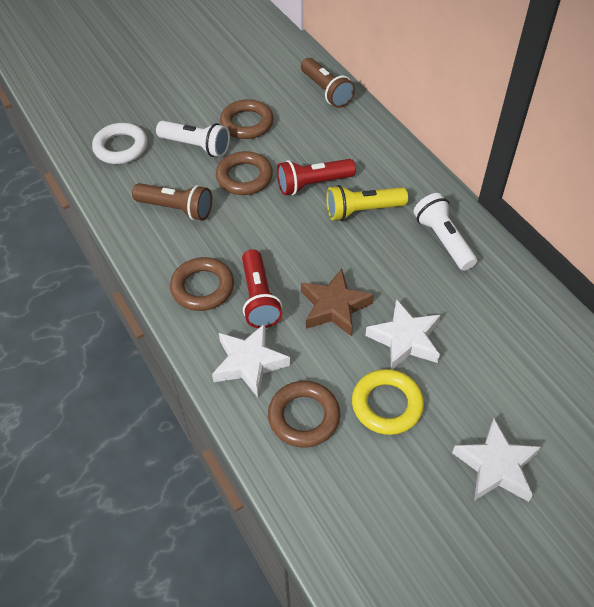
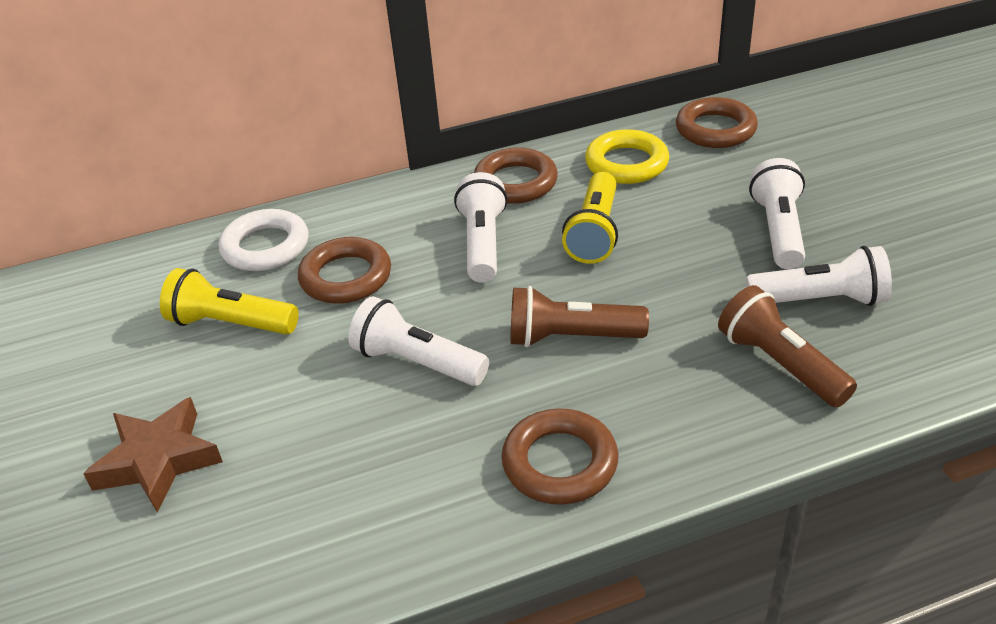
red flashlight: [242,249,282,328] [277,159,356,195] = 2 -> none = 0
white flashlight: [156,121,230,157] [413,193,477,271] = 2 -> [348,296,489,386] [454,172,507,283] [746,246,892,306] [749,158,805,269] = 4
white star: [212,324,290,397] [365,299,441,370] [452,419,541,502] = 3 -> none = 0
yellow flashlight: [326,185,408,221] = 1 -> [160,268,299,334] [562,172,618,264] = 2

